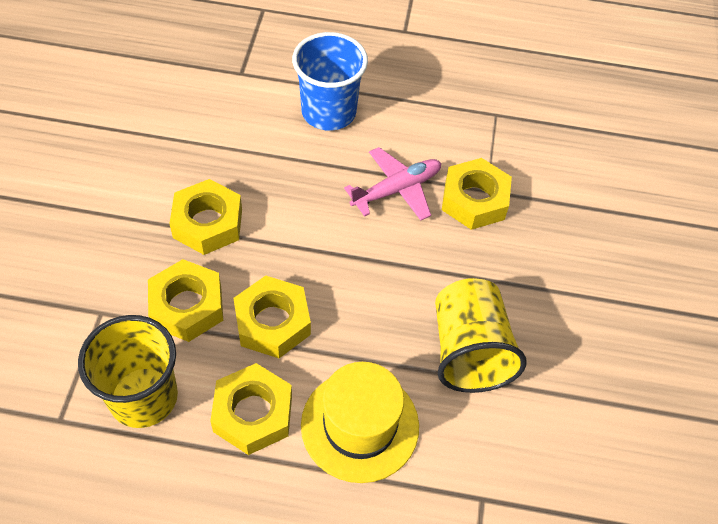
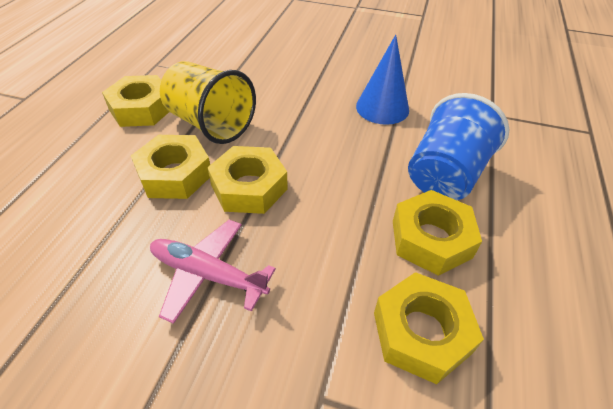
blue cone: none = 0 -> [356,35,409,125] = 1
yellow cup: [78,315,178,428] [435,278,527,393] = 2 -> [160,61,256,144] = 1
yellow hat: [301,362,419,483] = 1 -> none = 0

